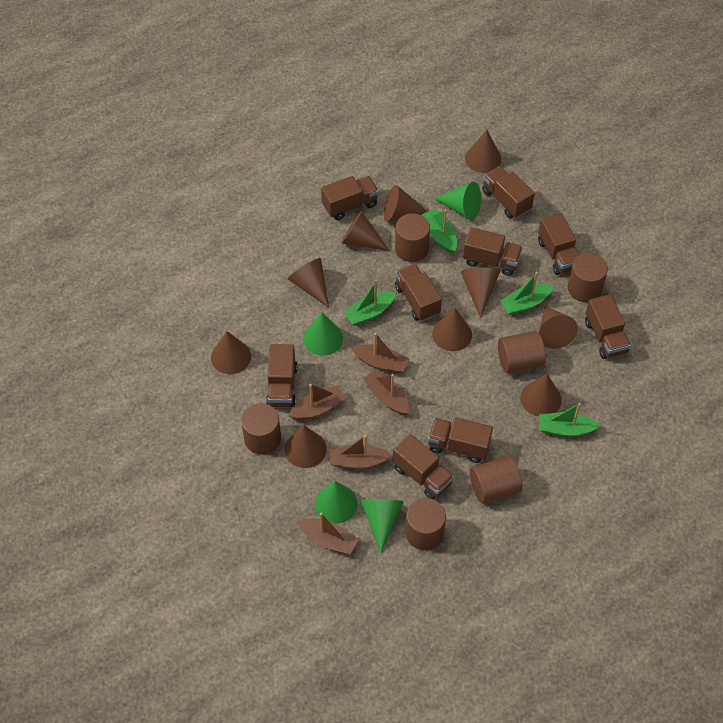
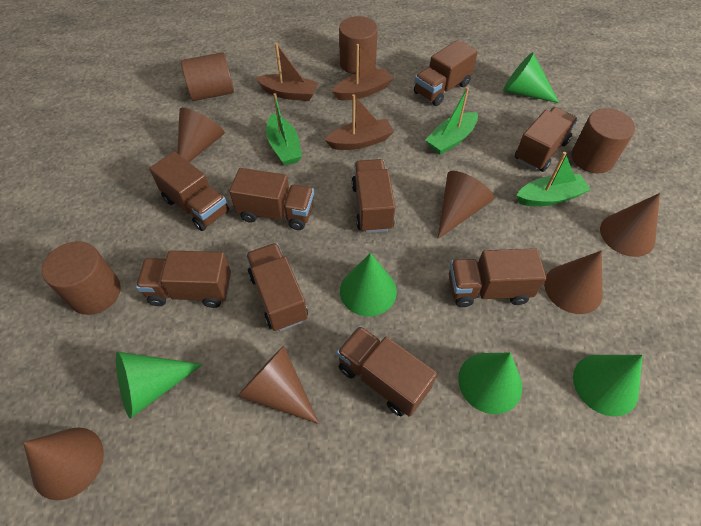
brown boat: [289,384,346,420] [298,513,359,555] [330,435,392,469] [351,333,409,373] [363,369,409,415] = 5 -> [256,43,319,101] [325,94,394,150] [332,44,393,100] = 3
brown cone: [211,331,251,374] [285,425,327,468] [288,258,329,308] [341,210,390,251] [384,185,428,222] [432,308,472,351] [461,267,500,318] [465,130,502,173] [520,374,562,416] [539,306,578,349] = 10 -> [23,427,104,500] [178,108,225,162] [238,345,319,424] [437,171,494,239] [544,250,603,314] [600,193,660,257] = 6
brown cylinder: [241,403,281,455] [395,213,430,262] [405,498,446,550] [470,456,522,504] [498,331,546,373] [568,253,608,302] = 6 -> [42,241,121,315] [181,52,234,101] [339,16,378,74] [571,108,635,173] = 4
green boat: [343,280,396,326] [421,209,457,254] [500,272,553,315] [539,403,600,437] = 4 -> [266,93,302,166] [426,87,478,155] [516,152,591,206] = 3
green cone: [303,312,343,355] [315,481,358,524] [360,499,404,553] [434,182,481,220] = 4 -> [116,352,203,418] [340,253,397,316] [458,353,522,414] [503,52,559,103] [573,355,643,416] = 5

